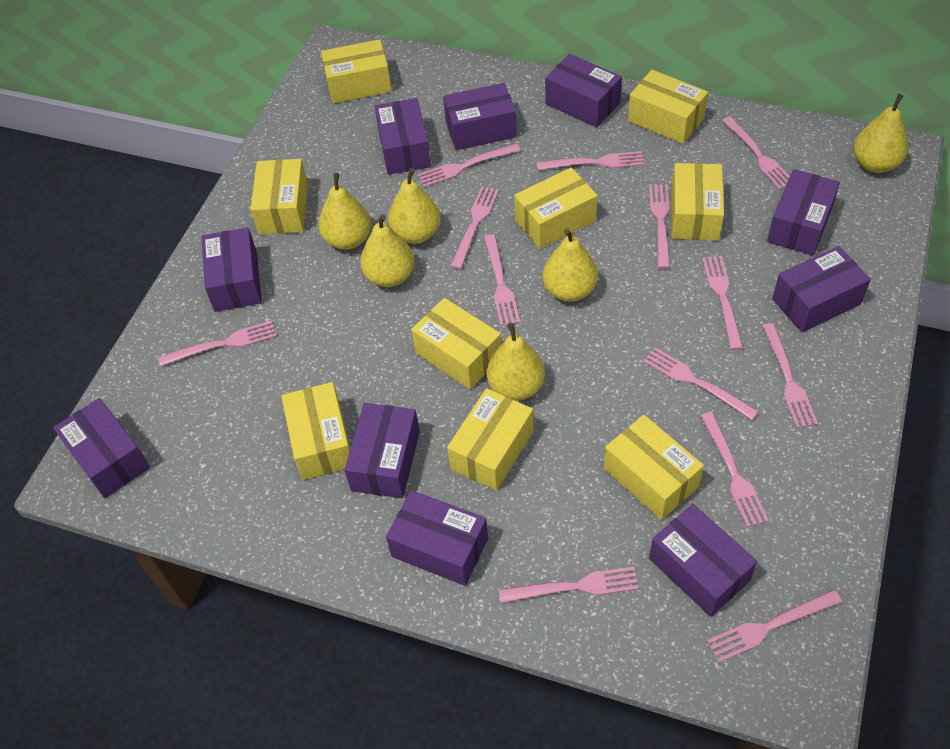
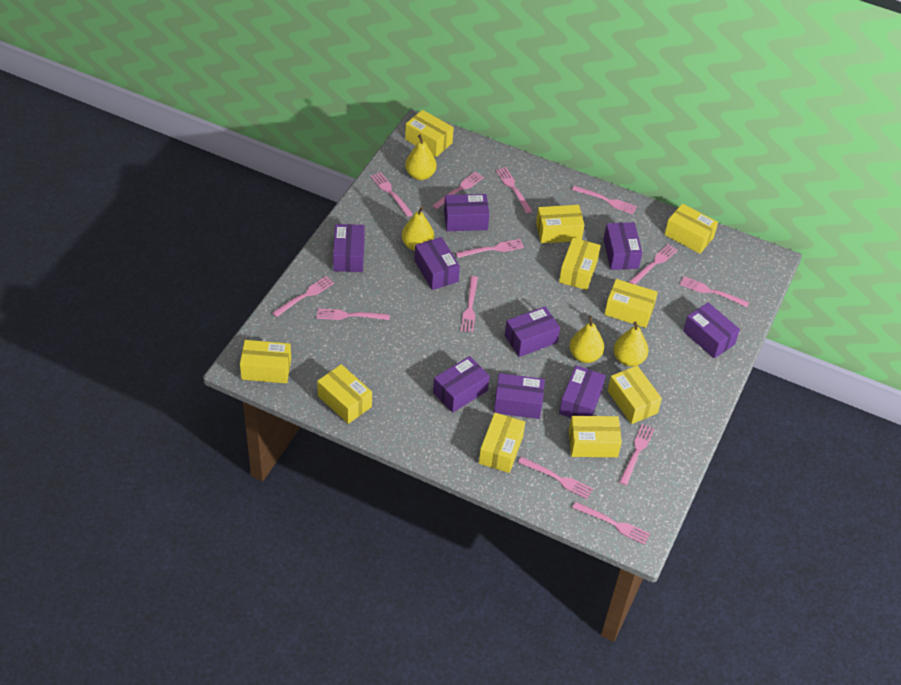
purple box: [53,398,150,498] [201,227,262,312] [344,403,420,498] [374,98,431,175] [386,490,488,586] [443,83,517,150] [545,54,622,127] [649,504,757,617] [767,169,840,256] [772,246,871,332] = 10 -> [333,224,365,272] [414,237,460,290] [433,356,490,413] [444,194,490,231] [494,373,545,419] [505,306,560,357] [559,365,606,418] [604,222,642,270] [683,302,740,358] = 9
yellow box: [250,159,308,234] [281,382,350,480] [321,39,392,103] [411,298,501,389] [447,388,534,491] [514,167,597,249] [604,415,704,520] [628,70,708,144] [671,163,724,241] = 9 -> [240,340,291,383] [317,364,372,424] [405,110,454,157] [479,413,525,473] [536,205,584,243] [559,238,601,290] [569,416,622,457] [604,279,658,328] [608,366,662,424] [664,204,718,254] = 10
yellow pear: [319,173,371,250] [360,214,414,287] [388,168,441,244] [487,323,545,401] [543,228,598,302] [854,94,908,173] = 6 -> [402,206,434,251] [405,135,436,180] [570,316,604,363] [614,321,648,366] = 4

